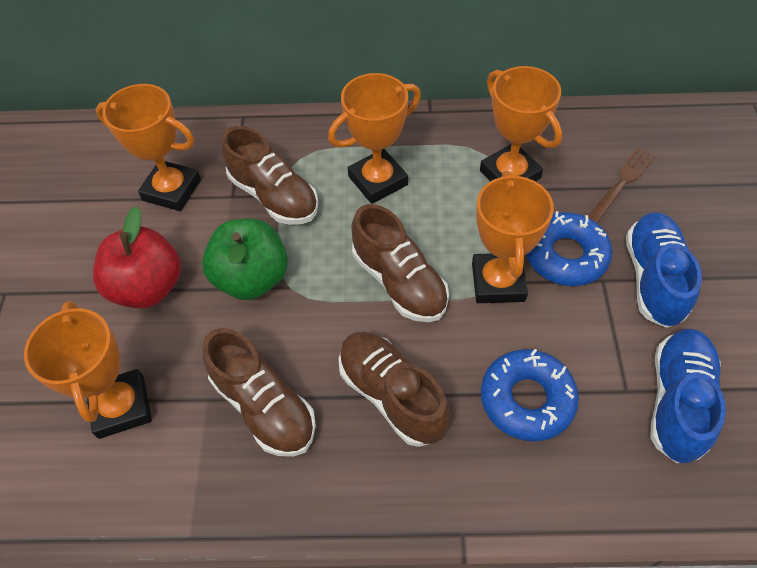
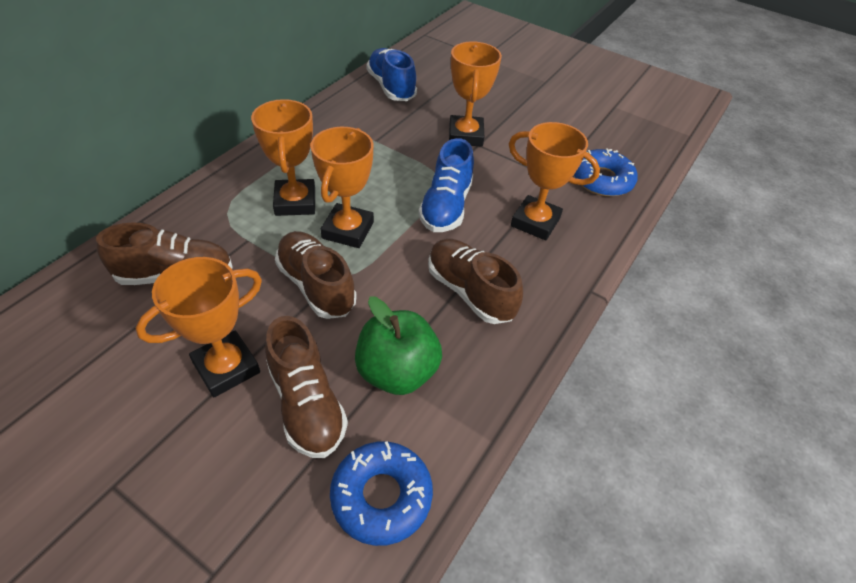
brown fork: [588,148,656,224] = 1 -> none = 0
red apple: [93,207,181,308] = 1 -> none = 0

